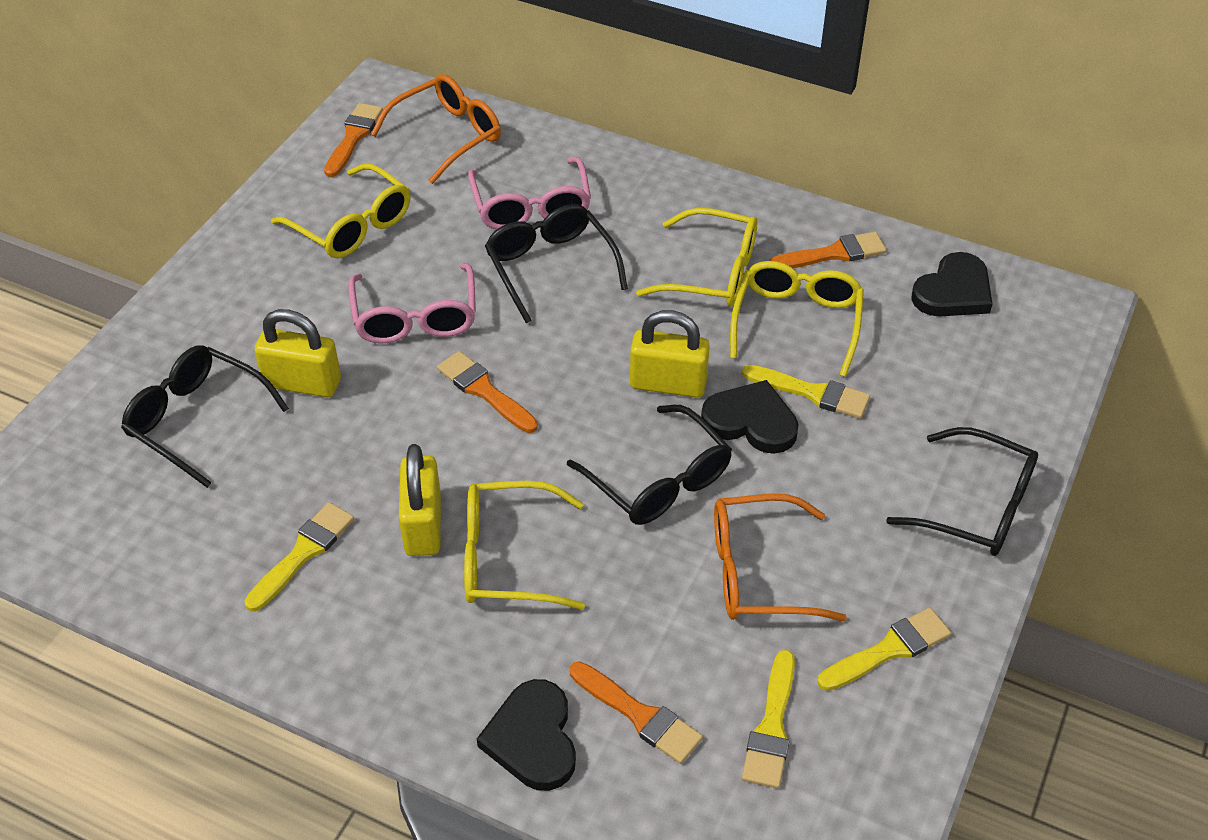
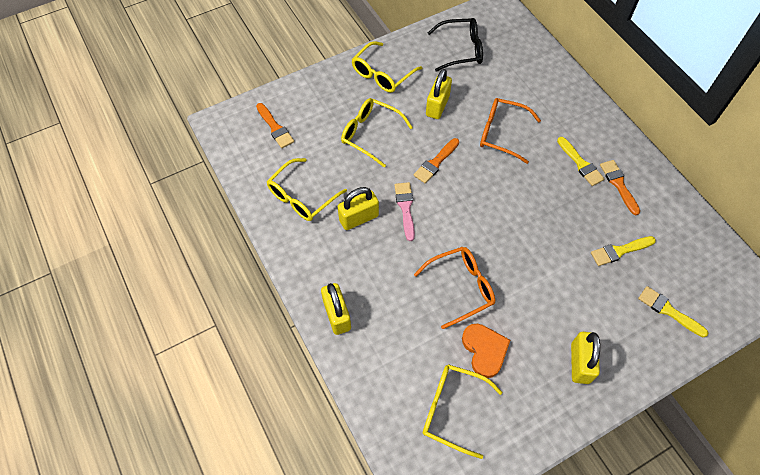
black glasses: [121,345,289,488] [485,204,628,323] [567,405,732,525] [886,427,1038,556] = 4 -> [428,18,483,72] = 1
black heart: [477,679,576,791] [701,380,799,454] [911,252,993,316] = 3 -> none = 0
orange brush: [324,103,383,177] [437,351,538,433] [570,661,703,764] [769,232,886,268] = 4 -> [256,103,294,148] [413,138,459,183] [600,160,640,215] = 3
orange heart: none = 0 -> [462,324,510,378] = 1
pink brush: none = 0 -> [394,182,415,241] = 1
pink glasses: [348,263,476,343] [468,157,591,230] = 2 -> none = 0
yellow brush: [245,502,354,611] [742,365,870,419] [742,650,795,789] [817,608,951,691] = 4 -> [557,137,605,186] [591,236,656,266] [638,286,709,337] = 3
yellow padlock: [254,309,341,397] [399,444,441,556] [630,310,710,398] = 3 -> [321,283,351,335] [338,187,379,230] [426,69,452,119] [571,332,600,384] = 4

